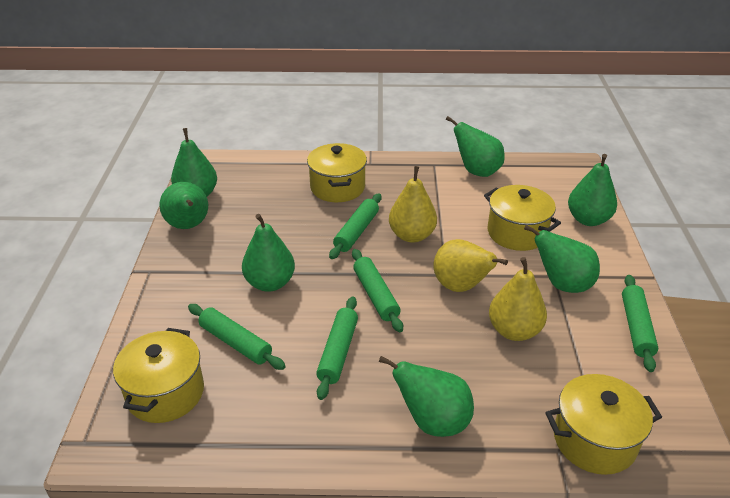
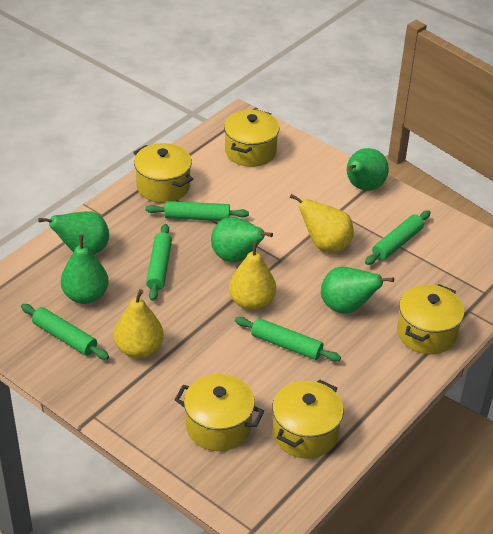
green pear: [159,182,208,229] [171,128,217,197] [242,214,295,292] [379,356,474,437] [446,116,505,177] [524,225,600,293] [568,154,617,226] = 7 -> [38,211,109,255] [61,234,109,304] [211,217,273,263] [321,267,394,314] [347,148,389,191] = 5
yellow pot: [113,328,204,423] [307,143,367,202] [484,185,561,251] [545,374,662,475] = 4 -> [133,143,193,203] [175,374,264,451] [224,110,280,167] [272,379,344,459] [397,284,465,354] = 5

